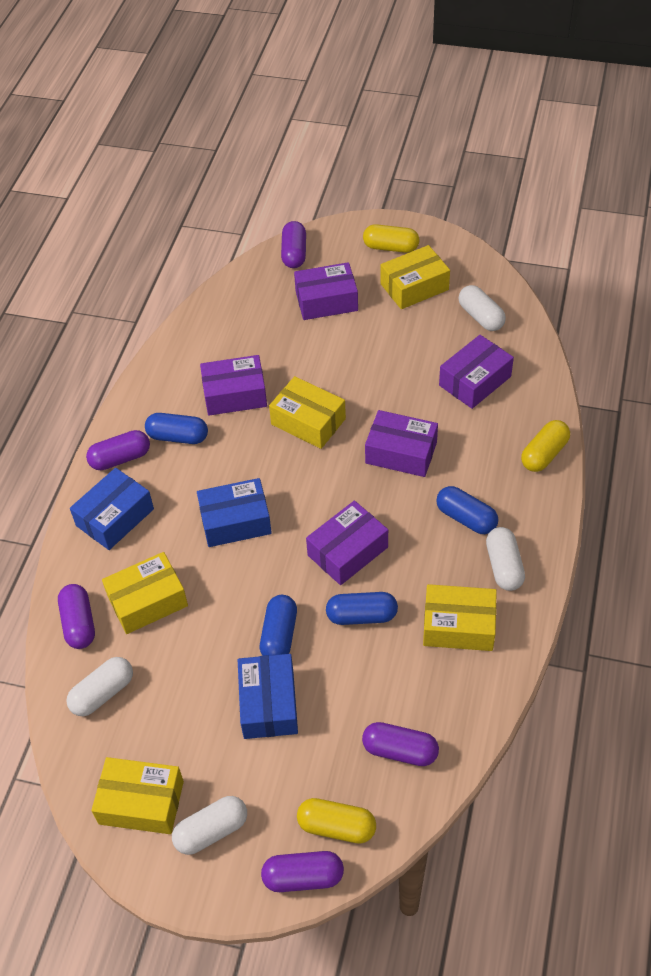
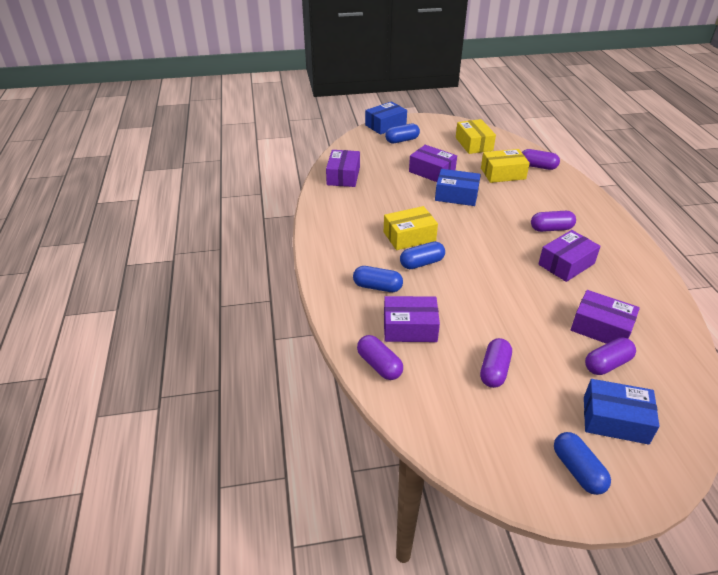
white capsule: [66,657,133,716] [172,796,247,855] [459,285,506,331] [486,527,525,591] = 4 -> none = 0
yellow box: [91,757,184,834] [102,552,188,634] [269,376,346,449] [381,245,450,309] [423,584,497,651] = 5 -> [384,206,438,250] [456,119,496,154] [481,149,530,183] = 3
yellow capsule: [297,798,376,844] [363,224,419,253] [521,420,570,472] = 3 -> none = 0

